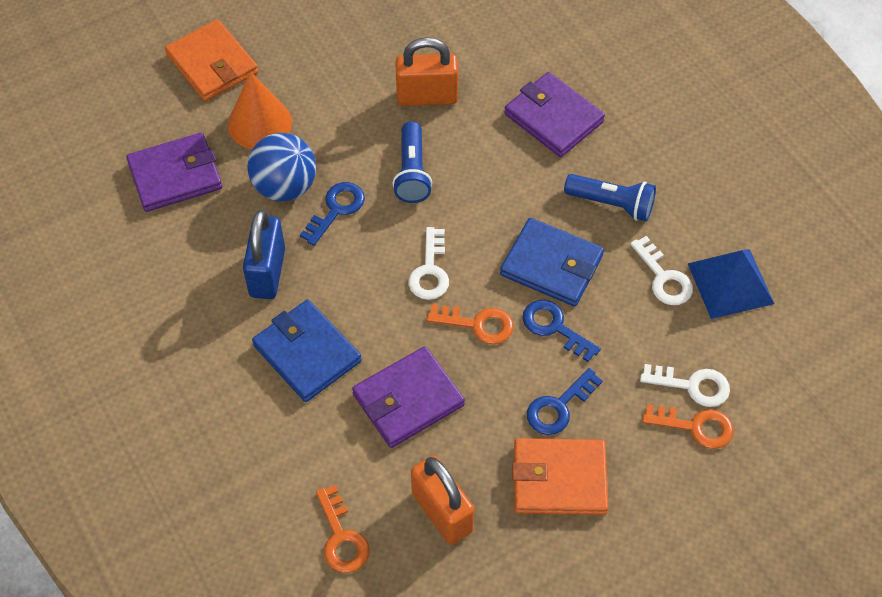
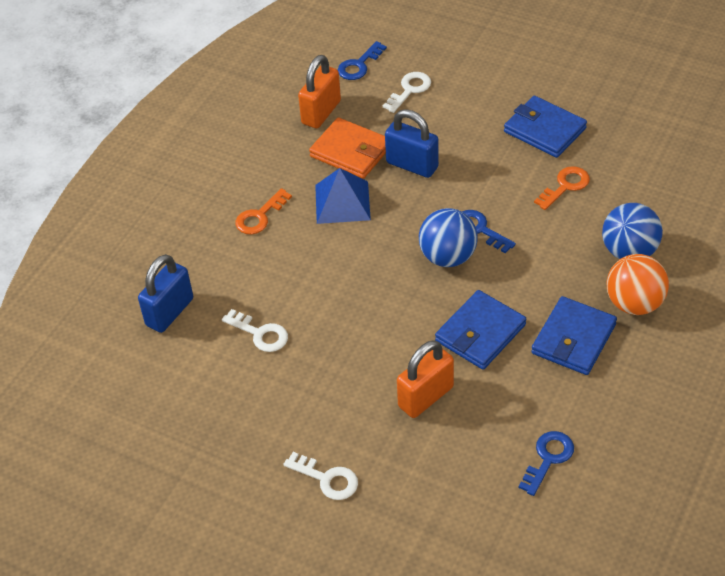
blue ball: [247,133,316,202] = 1 -> [419,208,478,267] [602,203,663,259] = 2
blue flashlight: [392,121,432,203] [564,174,656,221] = 2 -> none = 0
blue padlock: [243,210,285,299] = 1 -> [138,254,193,333] [385,109,439,178] = 2
blue wallet: [252,300,362,402] [500,218,604,306] = 2 -> [435,290,526,370] [504,96,587,158] [531,296,617,375] = 3
orange ball: none = 0 -> [606,254,669,315] = 1
orange cone: [228,71,292,149] = 1 -> none = 0
orange key: [316,485,369,573] [427,304,514,344] [642,404,734,449] = 3 -> [235,188,292,234] [534,166,590,210] = 2
orange wallet: [165,19,258,101] [512,438,608,515] = 2 -> [309,117,386,179] = 1
purple wallet: [126,133,222,212] [352,346,465,448] [505,72,605,157] = 3 -> none = 0

